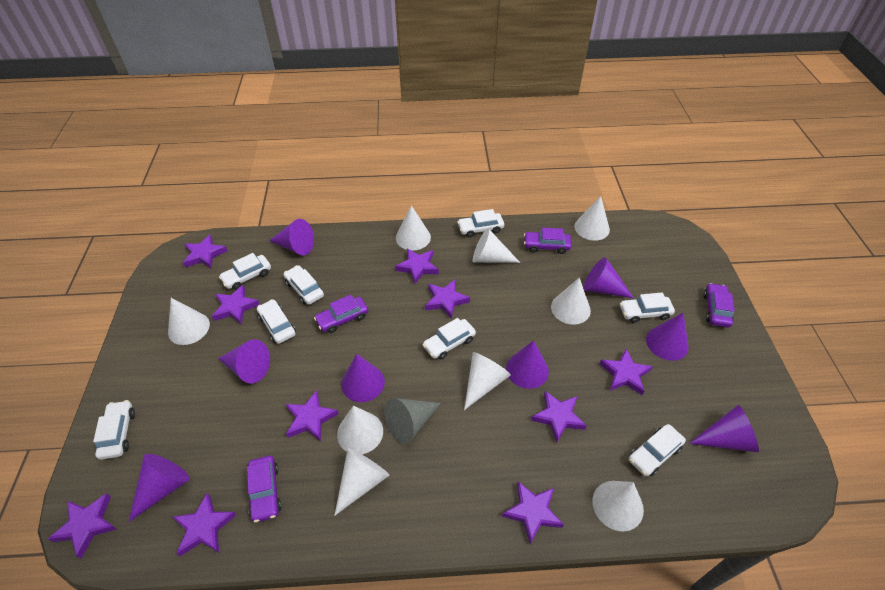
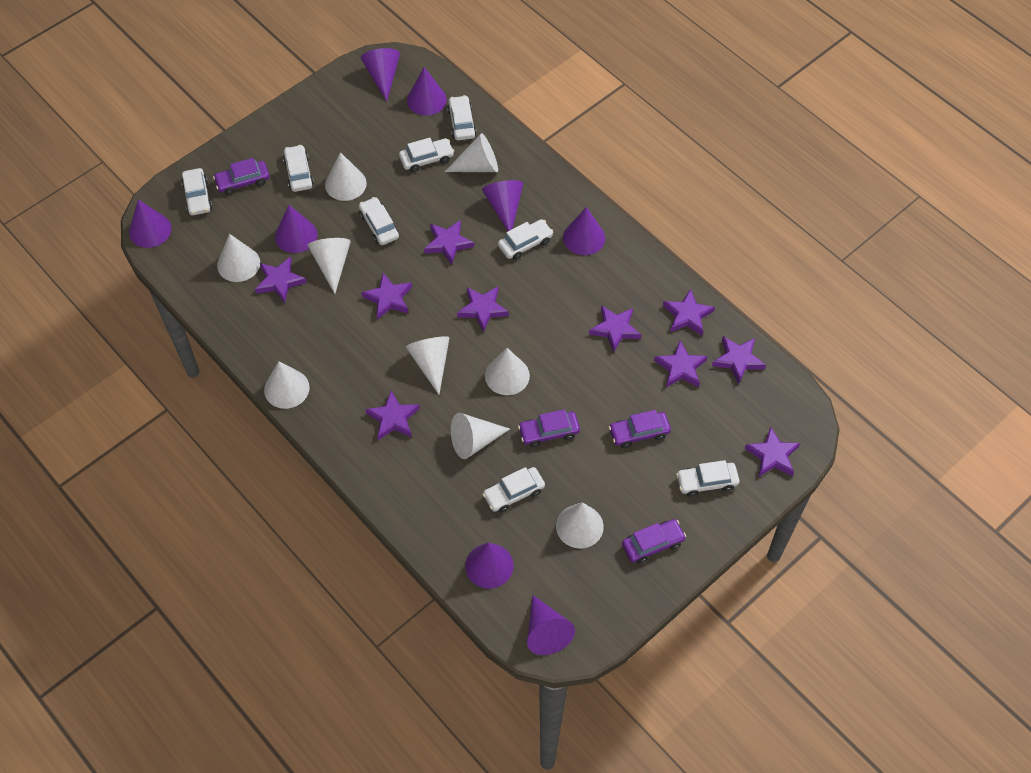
grey cone: [384,398,441,444] = 1 -> none = 0

